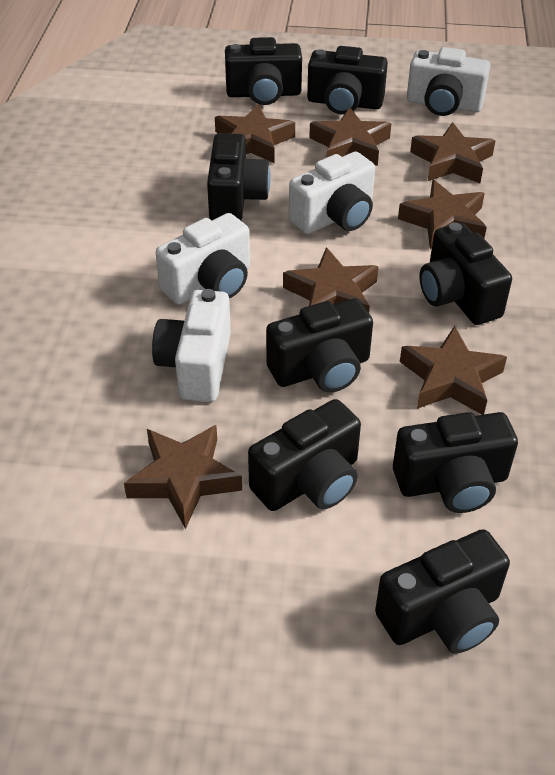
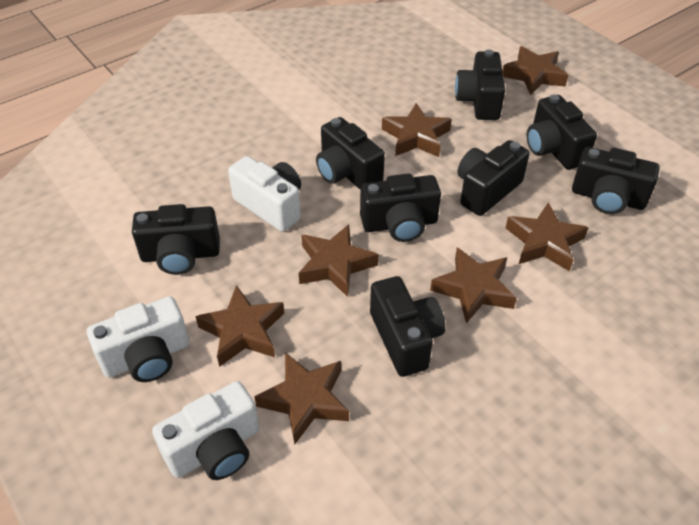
white camera: [152,289,231,402] [156,213,250,305] [289,152,375,234] [407,47,490,116] = 4 -> [87,296,190,382] [152,381,260,480] [228,156,301,232] = 3

